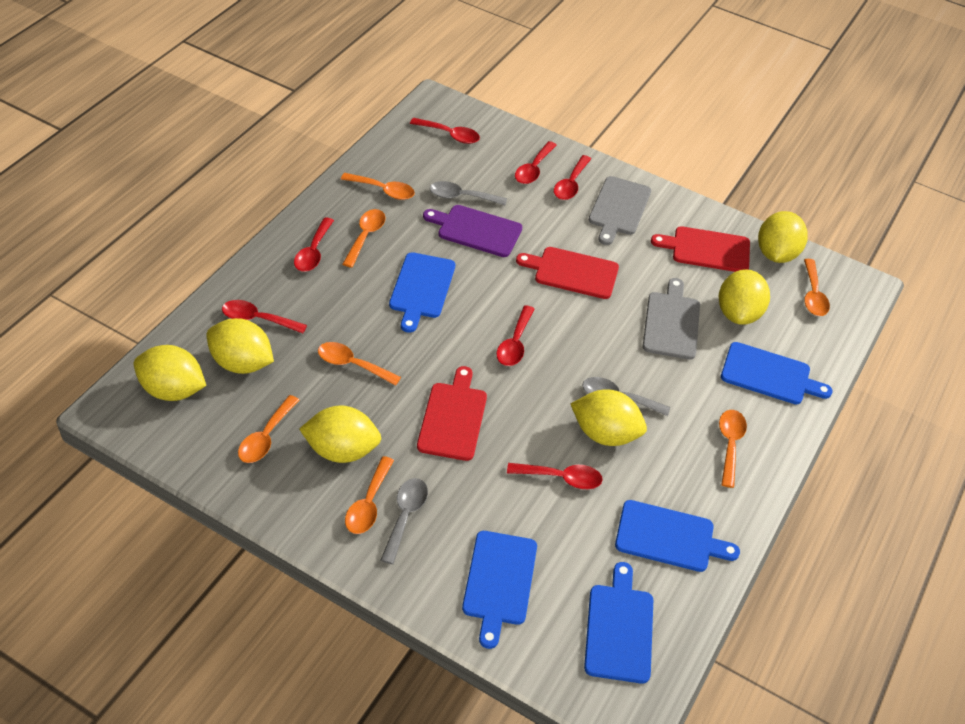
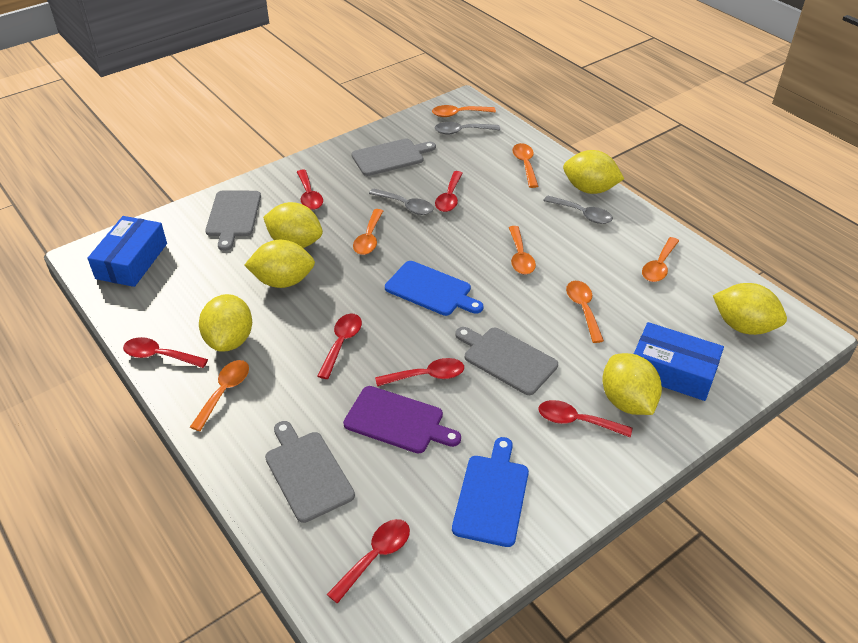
blue box: none = 0 -> [87,216,167,287] [634,322,724,401] = 2
blue cutting board: [389,252,455,333] [462,531,537,649] [584,562,653,684] [615,500,740,572] [721,342,832,405] = 5 -> [385,261,484,316] [452,437,529,547] = 2
grey cutting board: [589,176,651,245] [643,278,700,360] = 2 -> [205,190,261,251] [265,421,355,523] [351,139,436,176] [455,327,558,395] = 4
red cutting board: [417,366,487,461] [516,247,619,299] [651,226,750,272] = 3 -> none = 0

